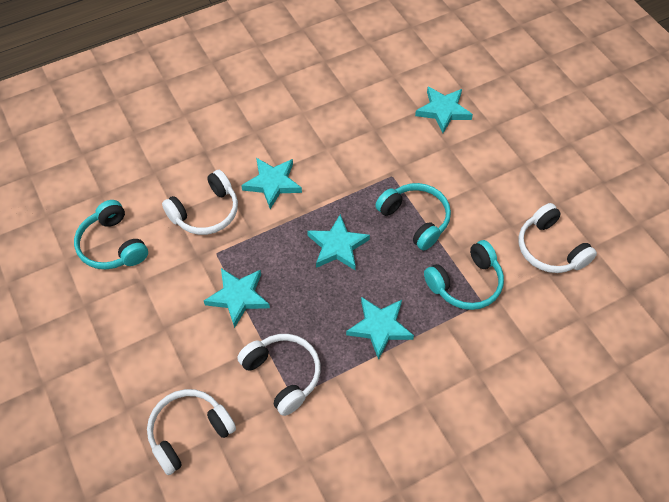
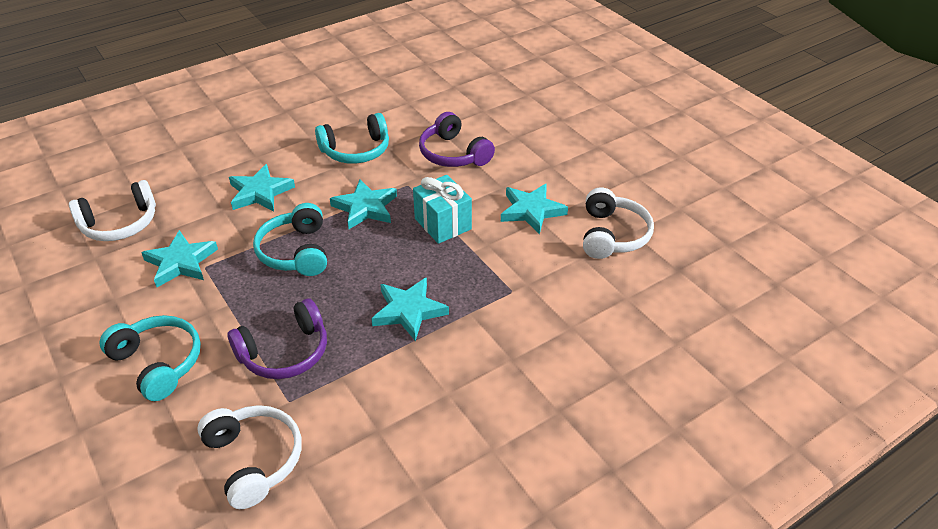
purple headphones: none = 0 -> [227,298,327,379] [419,112,495,167] = 2
turquoise gift: none = 0 -> [413,175,472,244] = 1
white headphones: [147,389,236,475] [162,170,238,235] [237,334,321,416] [519,203,597,273] = 4 -> [69,180,156,241] [197,405,301,509] [583,187,654,259] = 3

